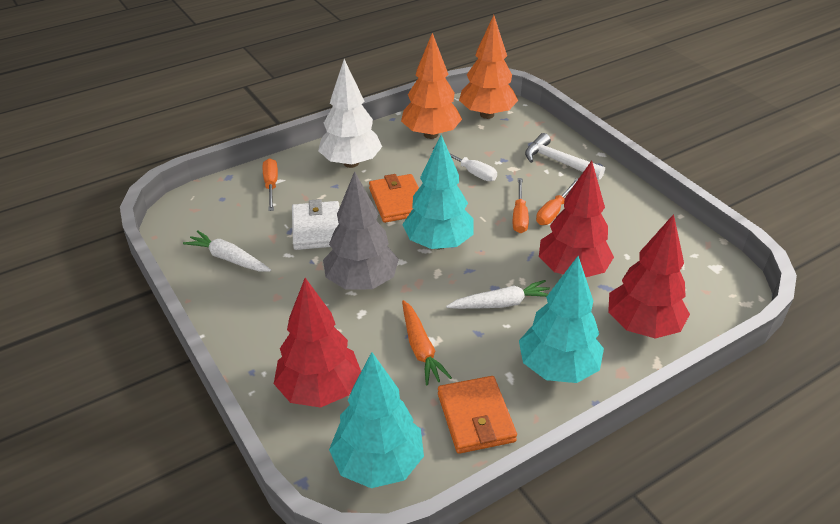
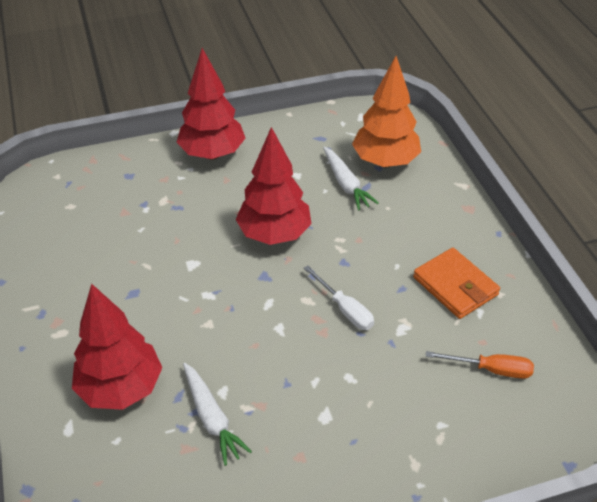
grey tree: [323,171,399,290] = 1 -> none = 0
orange carrot: [402,300,452,385] = 1 -> none = 0
orange screwdriver: [263,158,278,211] [513,178,529,233] [536,178,578,225] = 3 -> [426,351,534,379] = 1
orange tree: [401,33,462,139] [459,15,518,119] = 2 -> [352,56,421,167] = 1
orange wallet: [369,174,419,223] [438,376,517,454] = 2 -> [413,248,500,319] = 1
turquoise tree: [329,352,424,488] [402,135,474,249] [519,256,604,383] = 3 -> none = 0
white hammer: [525,133,605,180] = 1 -> none = 0
white tree: [318,59,382,168] = 1 -> none = 0
white wallet: [292,199,340,250] = 1 -> none = 0

